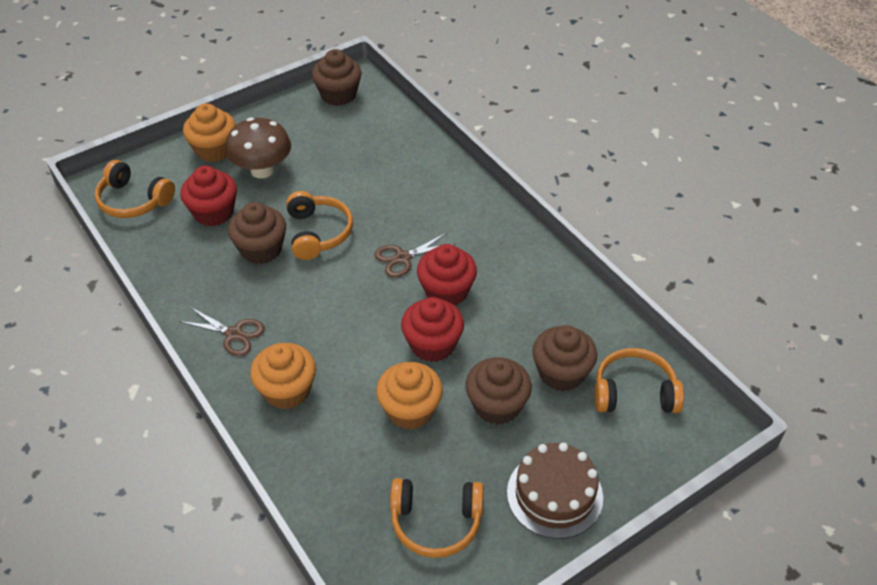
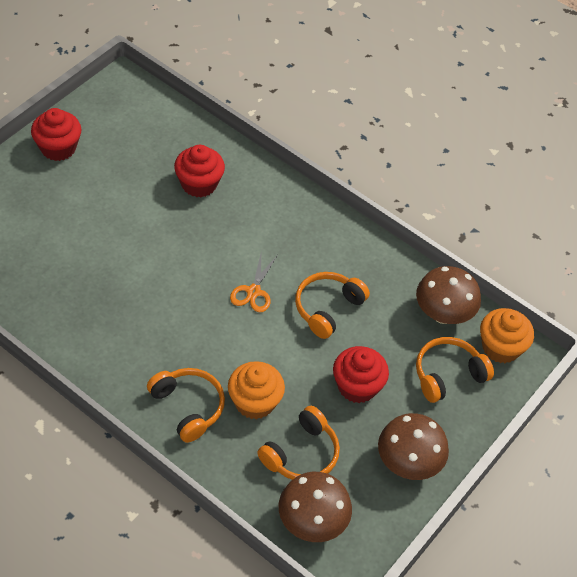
brown cake: [507,443,603,539] = 1 -> none = 0
brown cupcake: [228,202,286,264] [312,49,362,106] [466,357,532,425] [532,325,597,391] = 4 -> none = 0
brown mushroom: [225,118,291,178] = 1 -> [279,472,352,542] [378,413,449,480] [416,266,481,324] = 3
brown scissors: [179,307,265,356] [375,233,455,278] = 2 -> none = 0
orange cupcake: [183,103,236,162] [250,343,316,409] [376,362,443,430] = 3 -> [228,361,285,419] [480,308,534,363] = 2
orange scissors: none = 0 -> [230,255,278,312] = 1

